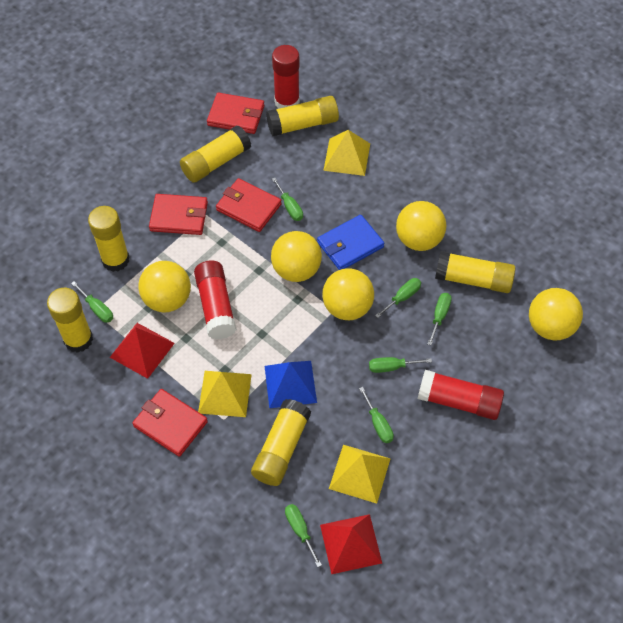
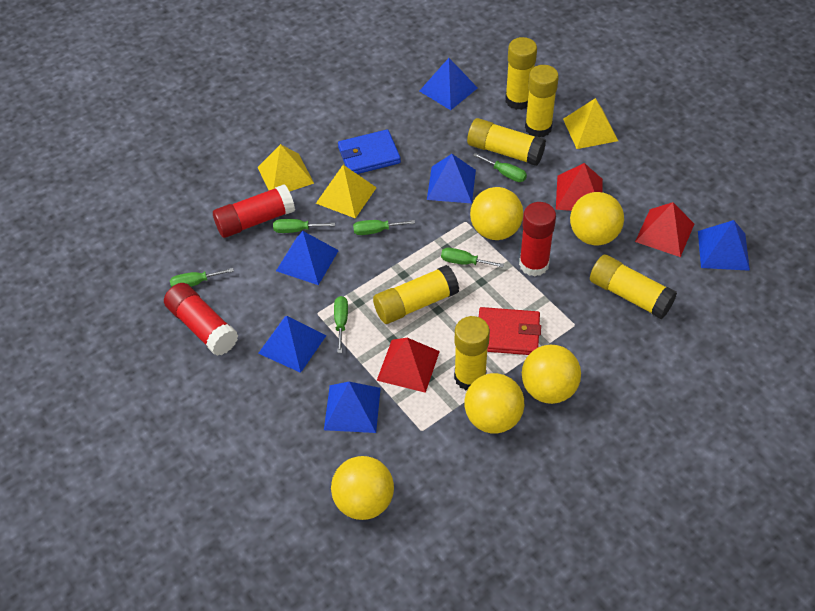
blue pyramid: [265,361,317,408] = 1 -> [258,316,327,373] [276,231,339,285] [324,382,381,433] [420,58,478,110] [427,154,476,203] [698,220,750,271] = 6
green screwdriver: [71,281,113,323] [272,178,303,221] [285,504,322,567] [359,387,394,443] [369,357,432,373] [375,278,421,318] [428,293,452,345] = 7 -> [170,268,234,287] [273,219,335,233] [334,296,348,353] [353,220,415,235] [441,248,504,267] [473,153,527,182] = 6
red pyramid: [110,323,175,379] [320,514,382,574] = 2 -> [377,338,440,393] [556,163,603,211] [635,202,694,257] = 3
red wallet: [132,389,208,457] [149,194,208,235] [207,92,264,134] [216,178,282,232] = 4 -> [479,307,541,355] = 1

